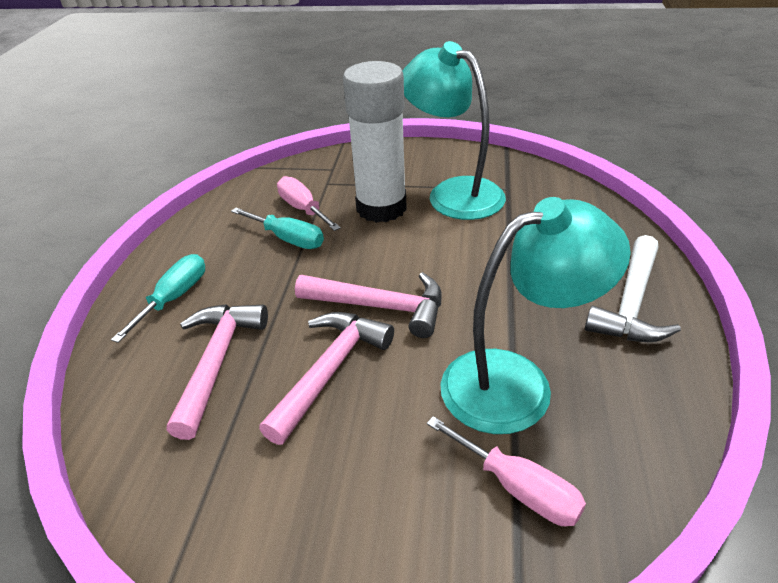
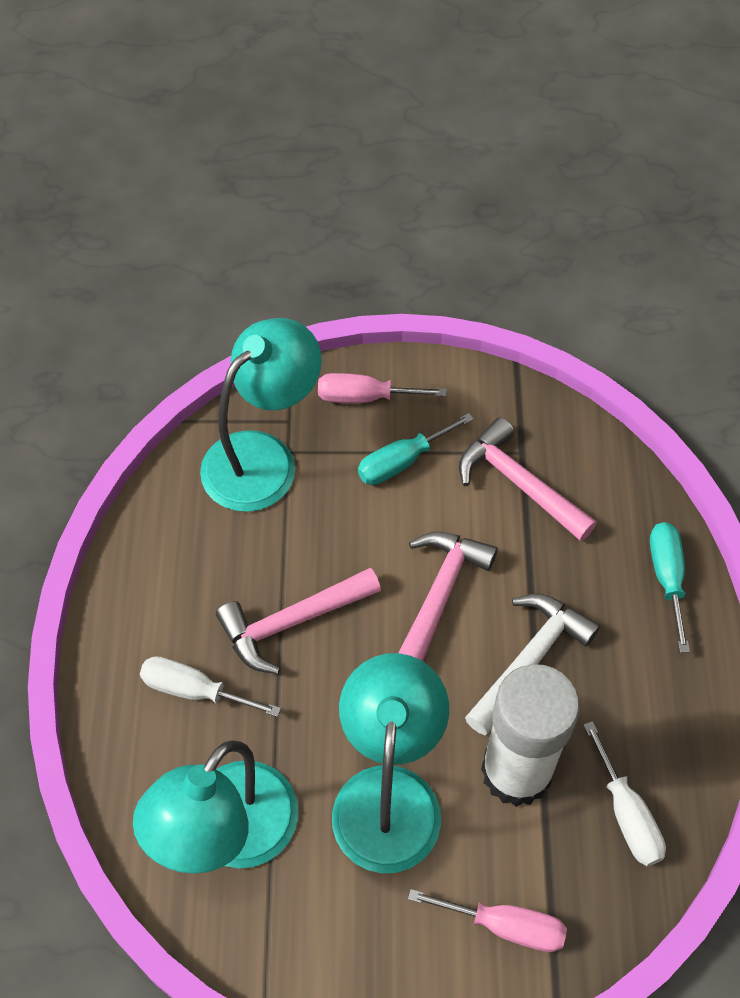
turquoise lamp: [402,41,506,220] [441,197,631,434] = 2 -> [133,740,298,874] [200,318,322,512] [332,653,449,873] = 3
white screwdriver: none = 0 -> [140,656,281,717] [584,721,666,866] = 2

